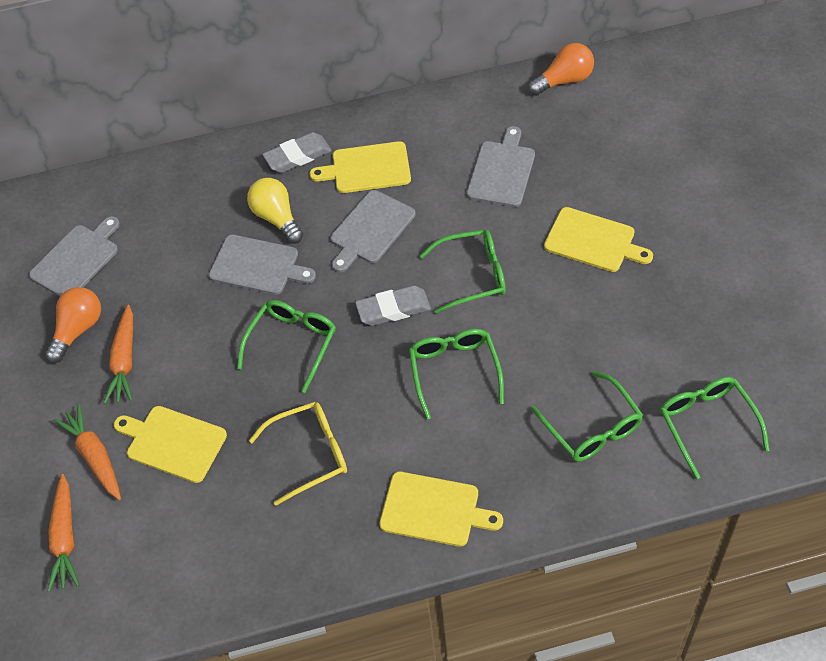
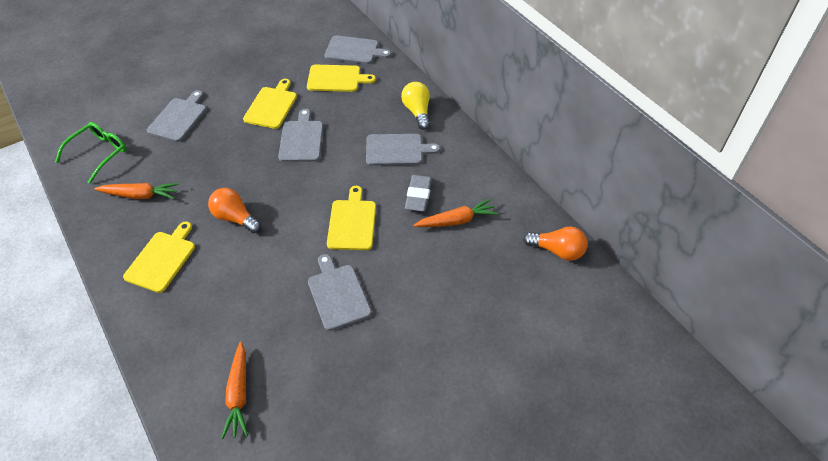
green glasses: [237,300,336,393] [409,329,504,419] [419,229,506,314] [531,371,643,462] [660,377,769,479] = 5 -> [55,122,127,184] = 1
grey cutting board: [29,216,120,297] [209,235,316,295] [330,190,415,272] [467,126,535,207] = 4 -> [147,90,206,142] [278,109,323,162] [308,254,371,331] [324,35,391,64] [366,134,440,166] = 5
grey eraser: [262,132,332,173] [355,285,431,326] = 2 -> [405,175,432,212] = 1
yellow glasses: [249,402,347,506] = 1 -> none = 0

